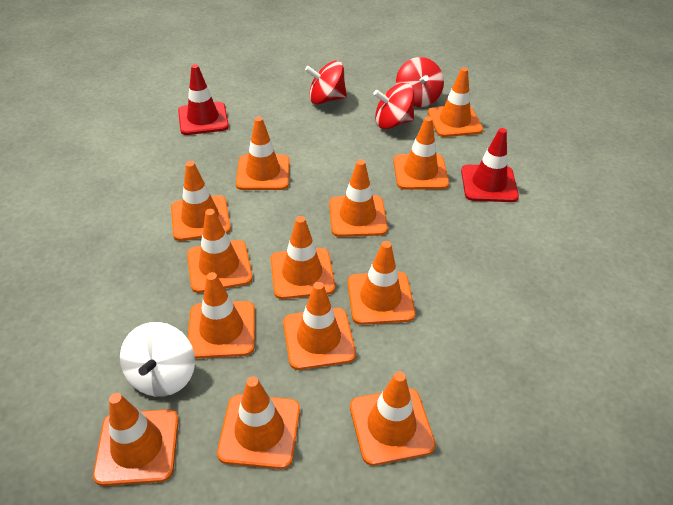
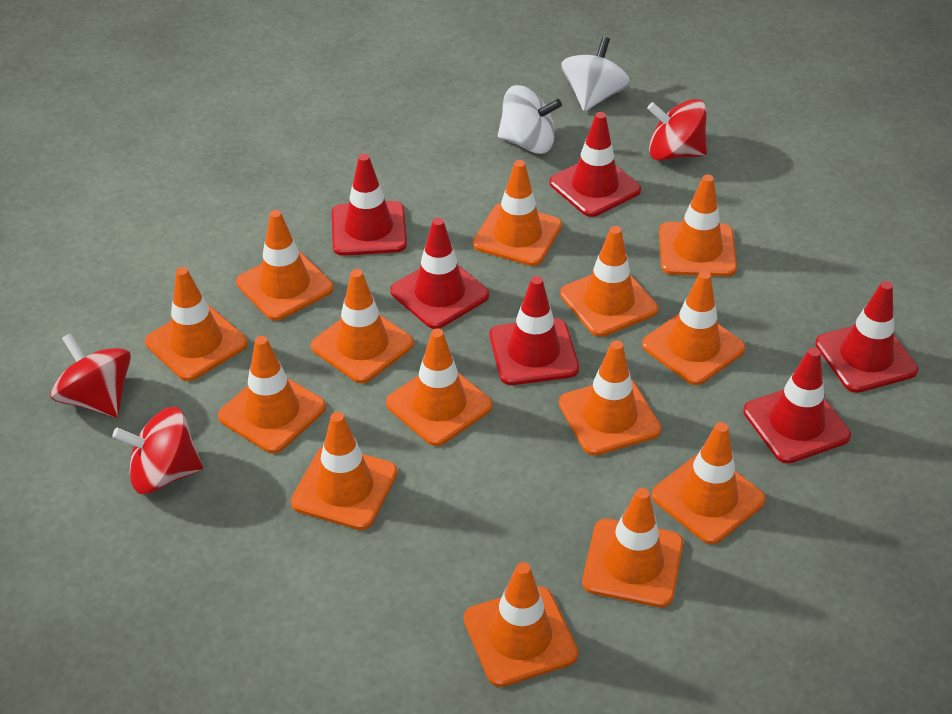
orange traffic cone: [93,393,179,486] [171,161,231,241] [187,209,253,293] [188,272,255,359] [217,376,300,469] [236,117,290,190] [270,216,335,299] [283,282,356,370] [329,160,388,237] [347,241,415,325] [350,371,436,466] [393,117,449,190] [428,67,483,137] = 13 -> [145,267,248,381] [218,336,326,453] [236,210,334,321] [291,412,397,530] [311,269,414,383] [386,329,493,446] [464,562,578,687] [473,160,562,266] [559,340,661,456] [560,226,658,337] [582,488,683,608] [642,271,746,385] [651,422,766,544] [659,174,737,277] = 14
red traffic cone: [178,64,229,135] [461,128,519,202] = 2 -> [332,154,407,256] [390,218,489,329] [490,276,579,385] [549,112,641,217] [743,347,851,464] [815,281,918,393] = 6
white spinning top: [120,322,195,397] = 1 -> [498,85,562,154] [561,37,630,112] = 2

